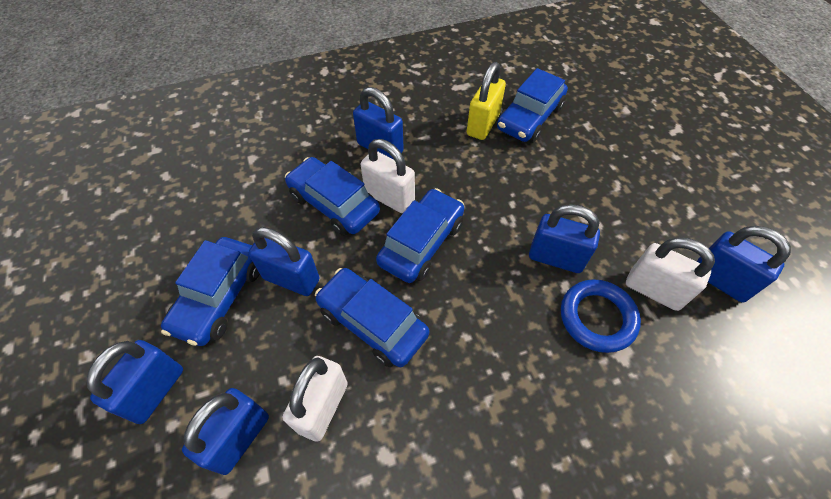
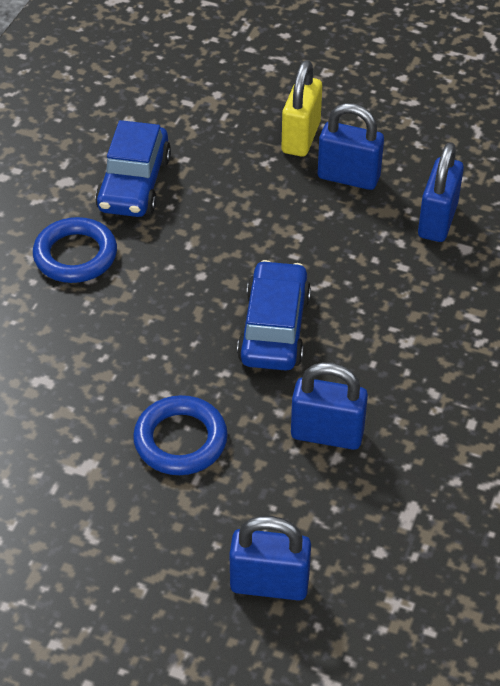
blue car: [161,237,260,346] [285,157,380,236] [315,268,429,367] [376,188,464,283] [497,68,568,143] = 5 -> [95,120,171,217] [237,260,311,371] = 2
blue padlock: [86,340,183,424] [182,388,269,475] [249,227,320,296] [353,87,404,159] [529,204,600,273] [697,226,791,303] = 6 -> [229,516,311,601] [291,362,368,450] [318,103,384,190] [418,143,464,242] = 4
blue ring: [561,279,641,353] = 1 -> [33,217,117,283] [133,395,228,475] = 2
white padlock: [282,356,348,442] [361,139,415,213] [626,237,715,311] = 3 -> none = 0

